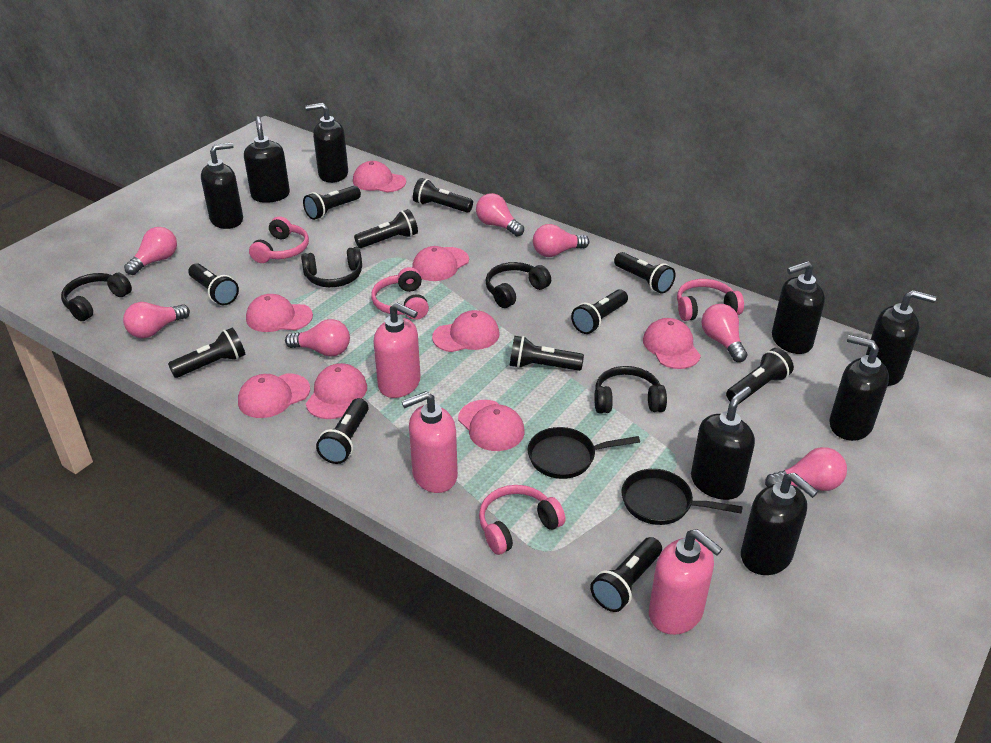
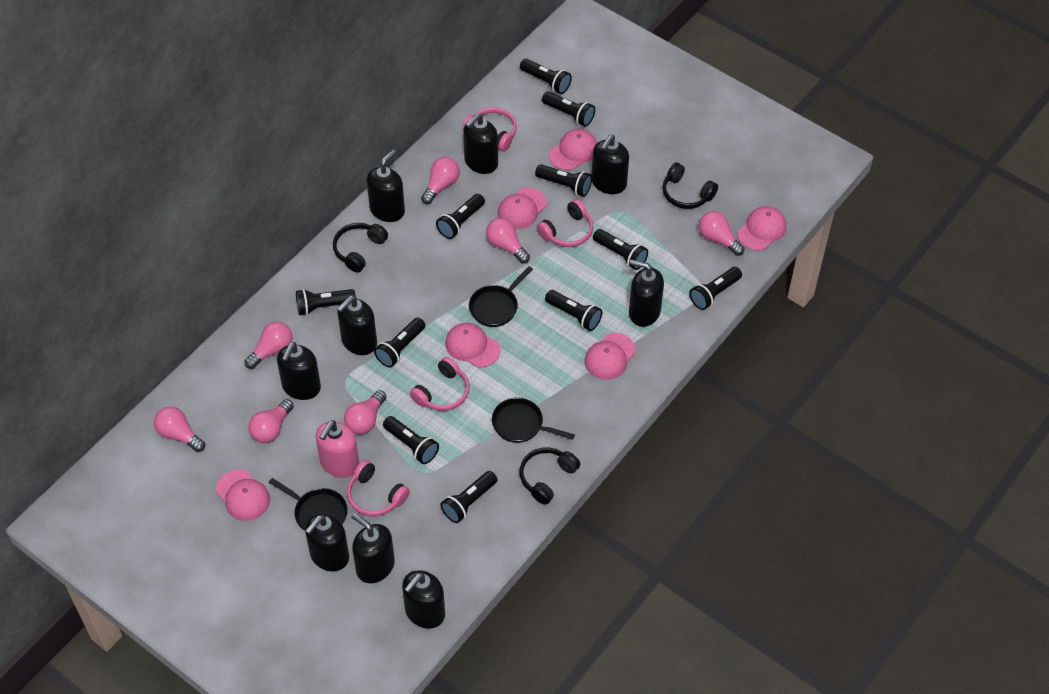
black headphones: [61,273,132,321] [301,247,362,287] [486,262,551,308] [594,366,667,414] = 4 -> [333,223,388,273] [520,447,580,505] [662,162,718,209] = 3
black pan: [528,427,640,479] [621,469,743,525] = 2 -> [269,478,347,531] [469,266,533,327] [492,398,575,443] = 3
black soap dispenser: [201,143,243,229] [244,116,290,203] [305,103,348,183] [691,386,755,500] [741,473,818,575] [772,261,825,354] [829,335,889,441] [866,290,936,386] = 8 -> [277,342,321,400] [305,514,349,571] [337,296,377,355] [351,513,395,583] [367,150,405,222] [402,570,445,629] [463,113,498,174] [592,135,629,194] [629,260,664,327] = 9
pink cap: [238,374,310,418] [246,294,313,332] [306,363,367,419] [353,161,406,193] [412,246,469,281] [432,310,500,352] [458,400,525,451] [643,318,701,369] = 8 -> [216,470,270,521] [445,323,500,368] [498,188,547,229] [549,129,597,171] [585,333,636,380] [738,206,786,250] = 6
pink soap dispenser: [373,303,421,398] [401,391,458,493] [649,529,722,635] = 3 -> [316,420,359,478] = 1

